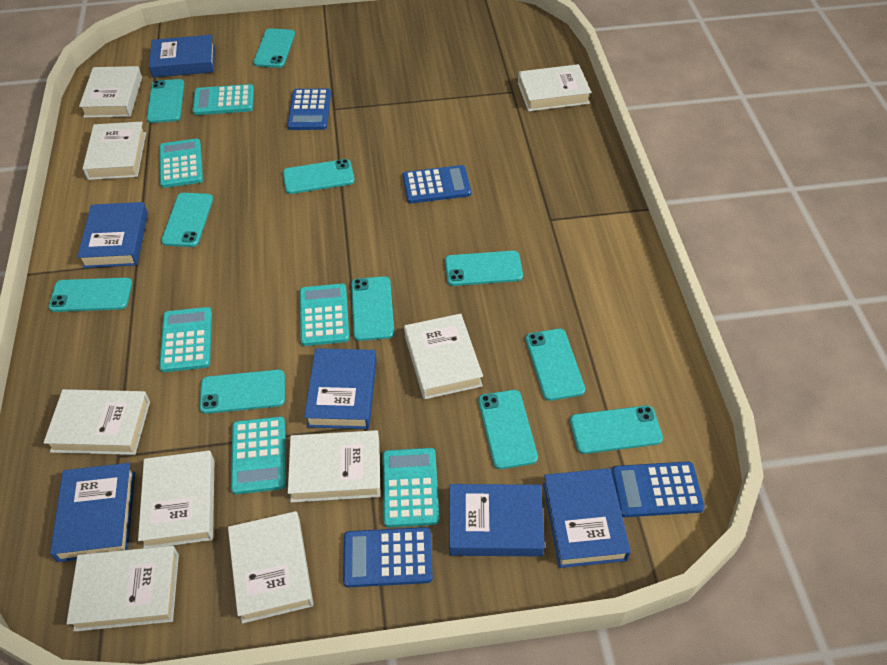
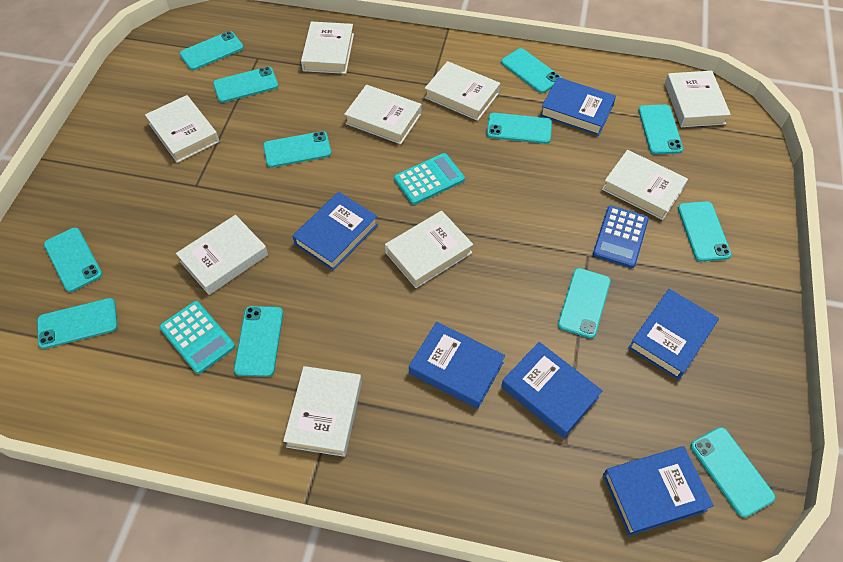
blue calculator: [287,89,331,130] [343,527,433,587] [402,165,471,203] [611,461,705,517] = 4 -> [593,205,649,268] = 1
turquoise calculator: [159,139,203,188] [159,307,212,372] [193,84,254,115] [231,417,286,494] [300,284,349,346] [382,448,439,527] = 6 -> [159,301,235,374] [394,153,465,205] = 2
turquoise phone: [49,278,132,312] [147,79,184,123] [161,193,213,247] [200,370,285,414] [253,28,295,68] [283,159,355,194] [351,276,394,341] [445,251,523,286] [479,390,538,469] [526,329,585,401] [570,405,663,454] = 11 -> [37,298,118,349] [44,227,102,292] [179,31,244,70] [213,67,278,103] [234,306,283,377] [263,131,331,168] [487,113,552,144] [501,48,562,93] [558,268,611,338] [638,105,683,154] [678,201,732,262] [691,427,776,518] = 12

